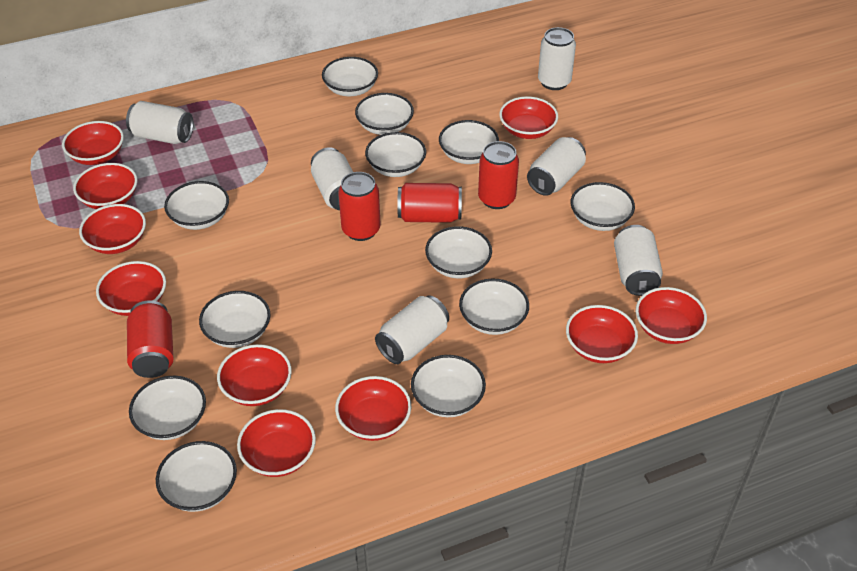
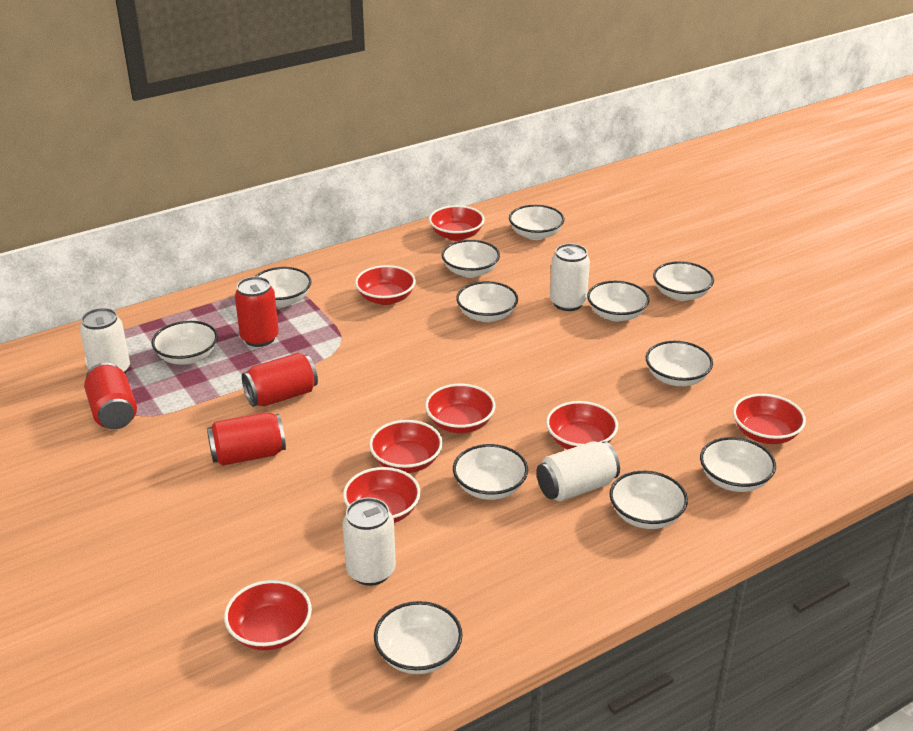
red bowl: [62,121,124,165] [73,163,138,209] [79,204,146,254] [96,261,166,316] [217,344,292,406] [237,409,316,477] [335,376,411,441] [499,96,558,139] [566,305,638,363] [636,287,707,344] = 10 -> [224,580,312,651] [343,467,421,523] [355,265,416,305] [369,420,443,473] [425,384,496,433] [429,205,485,241] [546,401,618,449] [733,394,806,444] = 8
white can: [126,101,194,144] [311,147,353,210] [375,296,449,364] [527,137,586,196] [538,27,576,90] [614,225,663,296] = 6 -> [80,308,130,373] [342,498,396,586] [536,441,620,501] [550,243,590,311] = 4

